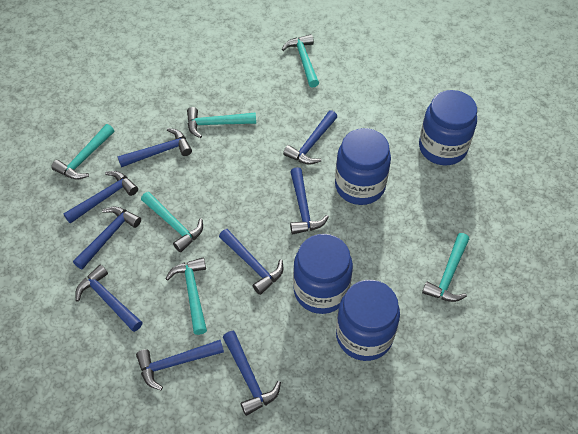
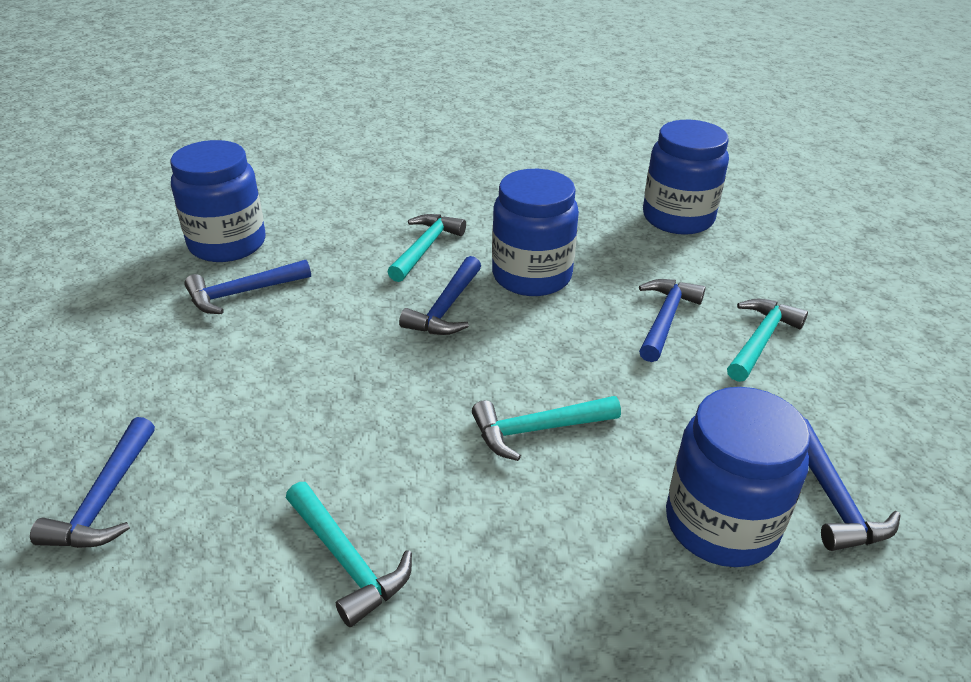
blue hammer: [63,171,138,224] [73,206,141,270] [75,265,143,332] [117,128,192,167] [136,340,224,390] [219,229,283,295] [223,331,281,416] [283,110,337,165] [290,167,329,234] = 9 -> [30,417,155,548] [184,260,311,314] [399,256,481,335] [639,279,706,362] [803,417,901,551] = 5
turquoise hammer: [51,124,114,180] [141,192,203,252] [165,258,207,335] [187,107,256,138] [282,34,319,88] [422,233,469,302] = 6 -> [286,482,412,627] [388,214,466,282] [472,396,621,461] [727,299,808,382] = 4

